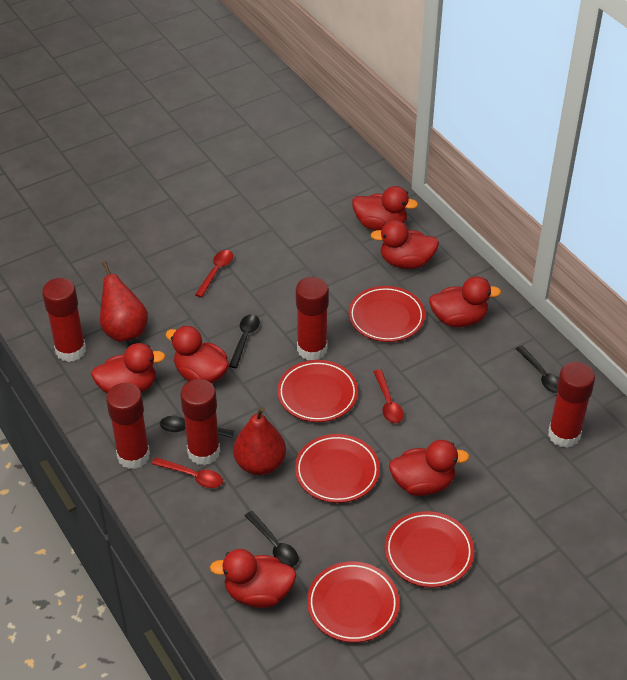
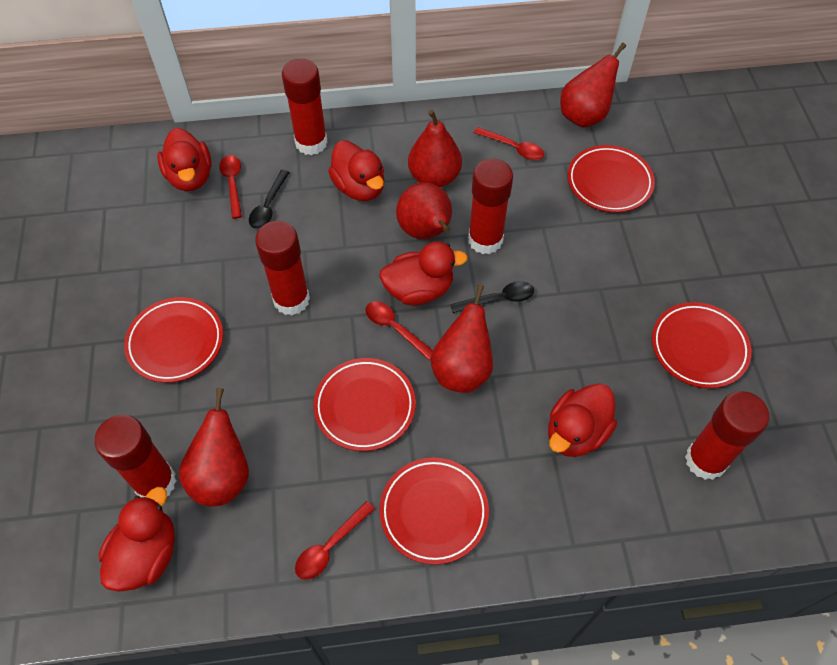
black spoon: [160,416,234,438] [229,314,260,368] [245,511,298,567] [516,346,559,393] = 4 -> [249,170,290,229] [450,281,534,313] = 2
red duck: [91,343,165,393] [165,326,229,384] [210,549,296,608] [352,186,418,231] [371,220,439,269] [389,440,469,496] [429,276,501,327] = 7 -> [98,487,175,591] [157,128,212,191] [328,140,384,201] [379,241,468,305] [548,383,617,457] = 5
red pear: [100,261,148,342] [233,407,286,475] = 2 -> [179,388,249,506] [396,182,452,240] [408,110,462,187] [430,284,493,393] [560,43,626,128] = 5
red spoon: [152,457,223,488] [195,250,233,297] [373,369,404,423] = 3 -> [219,155,242,219] [295,501,375,580] [365,301,433,360] [474,127,544,160] = 4

